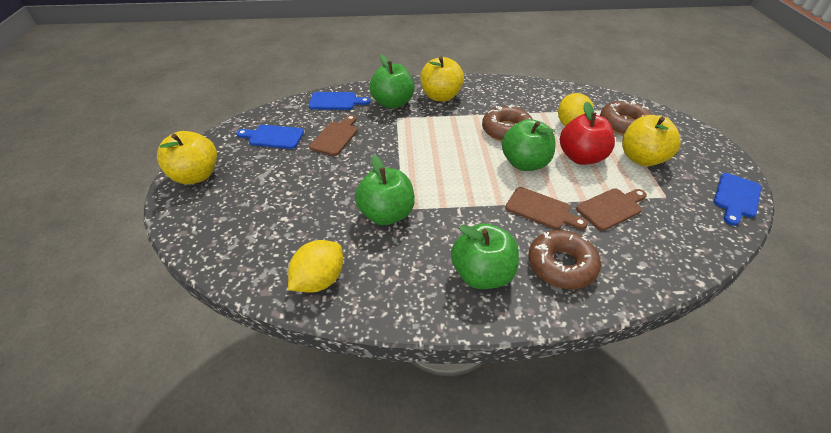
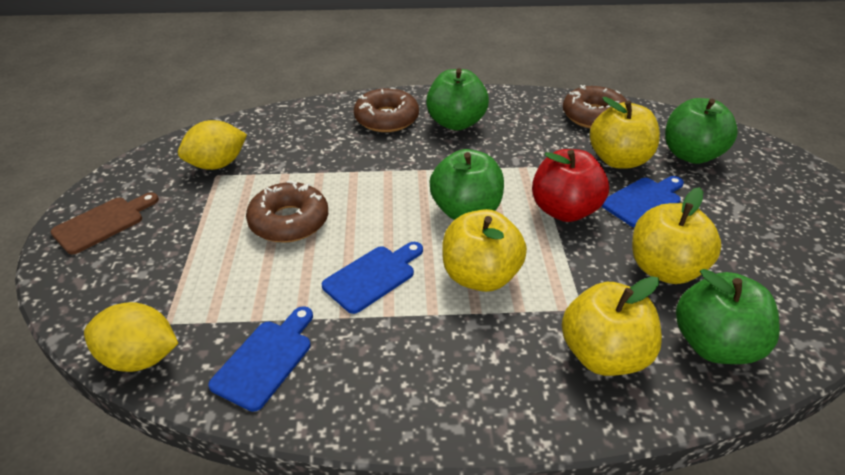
brown cutting board: [309,115,358,156] [505,187,588,230] [576,188,647,231] = 3 -> [51,193,159,255] = 1
yellow apple: [157,131,217,184] [420,57,464,101] [622,115,681,166] = 3 -> [442,209,527,292] [562,276,662,376] [590,97,660,169] [632,187,722,284] = 4

